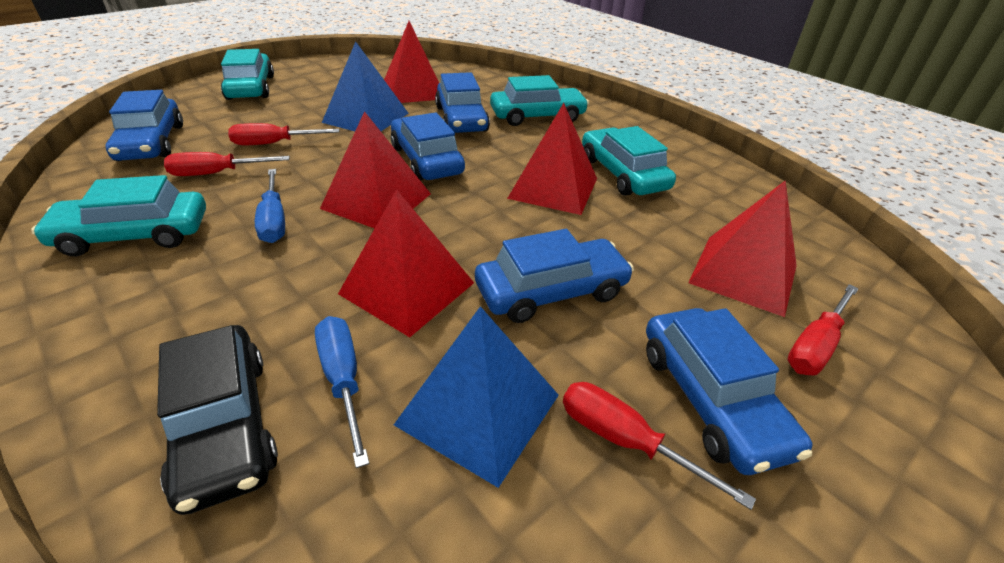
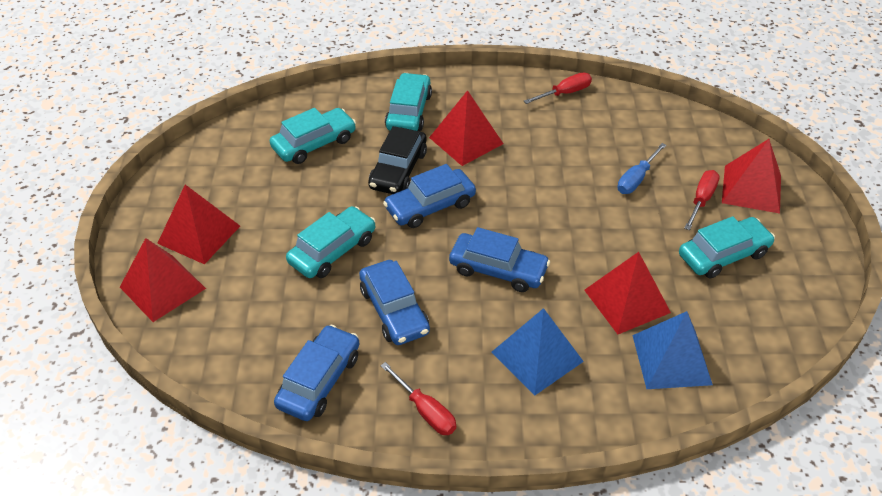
blue car: [106,90,183,161] [391,112,465,181] [435,72,490,133] [475,229,634,323] [646,308,813,475] = 5 -> [274,325,359,421] [359,260,430,345] [383,164,476,228] [449,227,550,292] = 4
blue screwdriver: [255,169,285,243] [315,316,370,468] = 2 -> [617,143,666,194] = 1
red screwdriver: [164,152,290,176] [228,123,340,145] [563,382,756,510] [787,284,859,375] = 4 -> [380,362,456,435] [524,73,592,104] [684,170,720,230] = 3

